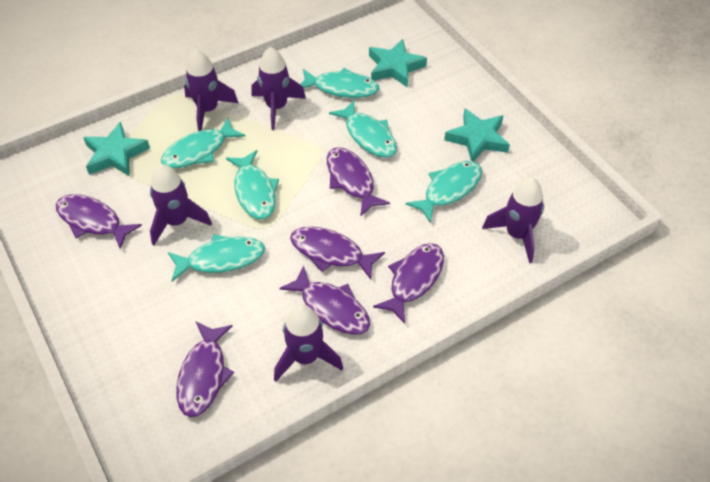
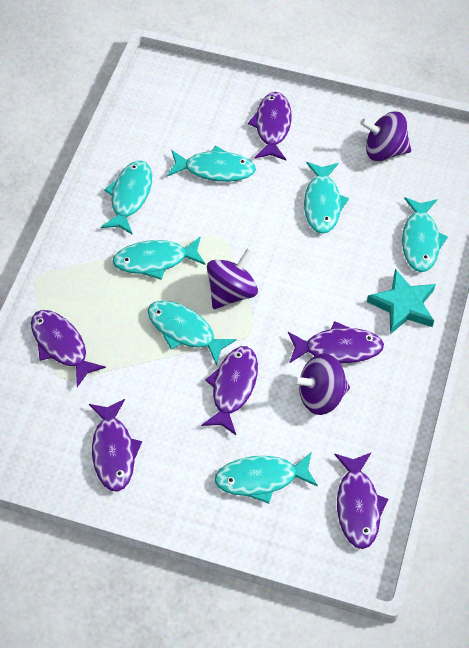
purple rocket: [150,164,212,245] [184,50,238,131] [251,47,306,130] [274,304,343,382] [482,177,544,263] = 5 -> none = 0
purple spinning top: none = 0 -> [207,248,258,309] [292,353,350,415] [360,112,411,161] = 3
turquoise fish: [161,118,245,169] [168,234,265,282] [226,150,279,219] [300,68,379,98] [329,100,397,158] [405,161,482,222] = 6 -> [101,161,152,235] [112,236,206,280] [147,301,237,366] [167,146,256,182] [214,452,318,504] [304,162,349,234] [402,197,448,272] = 7
turquoise star: [83,122,150,176] [369,39,427,88] [444,109,510,161] = 3 -> [367,269,436,334] = 1

